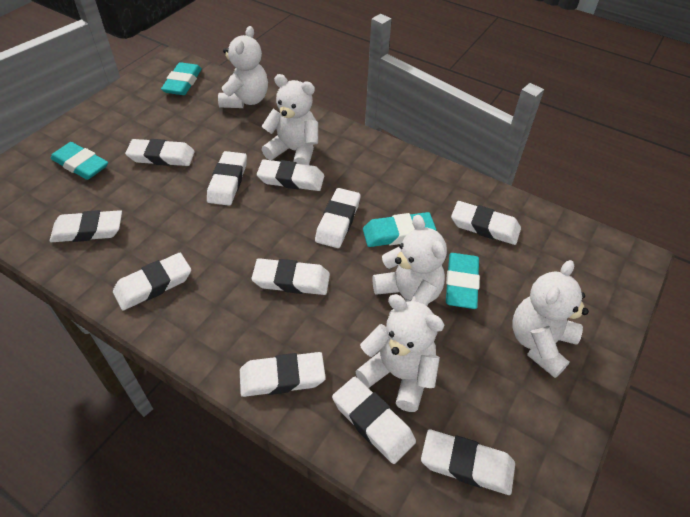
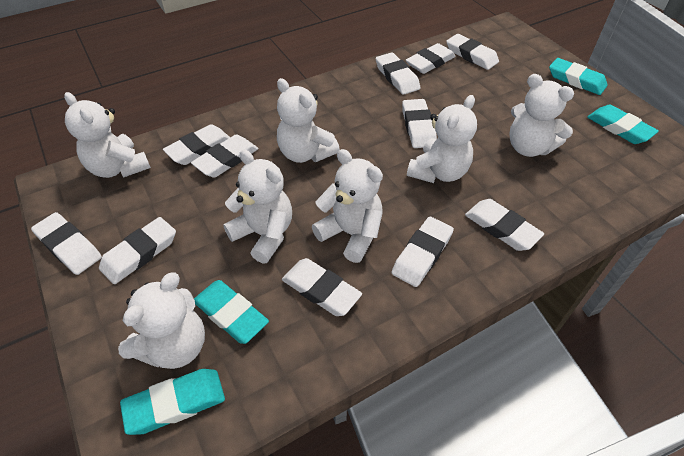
white teddy bear: [218,26,268,108] [262,74,318,165] [355,294,444,412] [373,215,447,315] [512,260,589,378] = 5 -> [64,92,151,178] [118,272,205,369] [223,149,292,264] [277,78,340,163] [312,149,383,263] [407,95,477,183] [509,74,574,157] = 7

